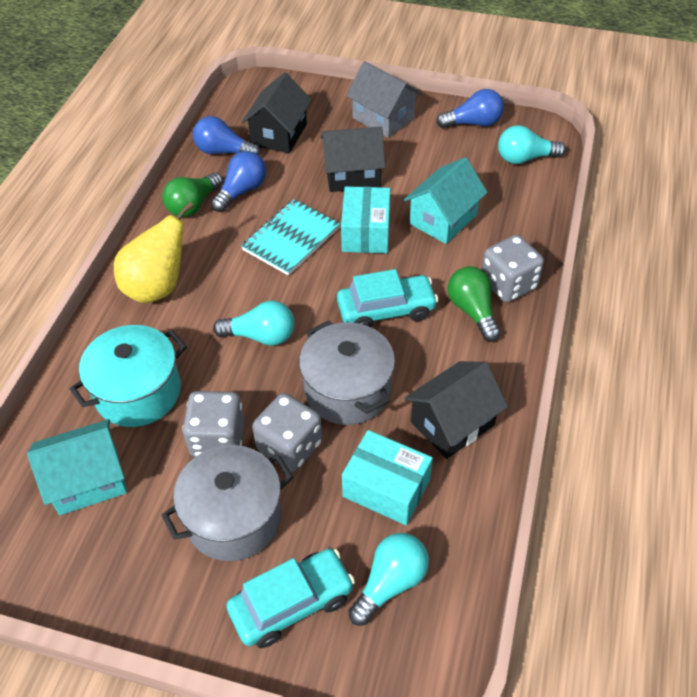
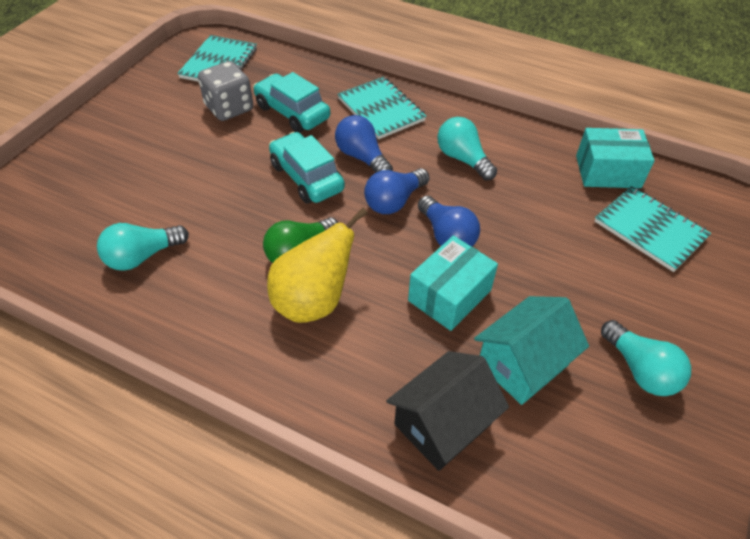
black house: [241,72,312,153] [321,126,386,192] [404,361,508,459] = 3 -> [386,351,509,471] = 1
green light bulb: [162,172,223,217] [448,266,501,342] = 2 -> [263,217,338,263] = 1
grey dice: [182,391,245,457] [252,393,322,472] [482,235,544,302] = 3 -> [198,61,253,121] = 1
grey house: [346,61,422,138] = 1 -> none = 0
grey pot: [161,445,293,561] [299,320,395,425] = 2 -> none = 0
turquoise house: [27,419,127,515] [404,157,488,244] = 2 -> [474,296,589,405] = 1
turquoise notebook: [241,199,340,276] = 1 -> [177,35,257,82] [338,77,426,139] [595,186,711,272] = 3
turquoise pot: [69,325,187,427] = 1 -> none = 0

